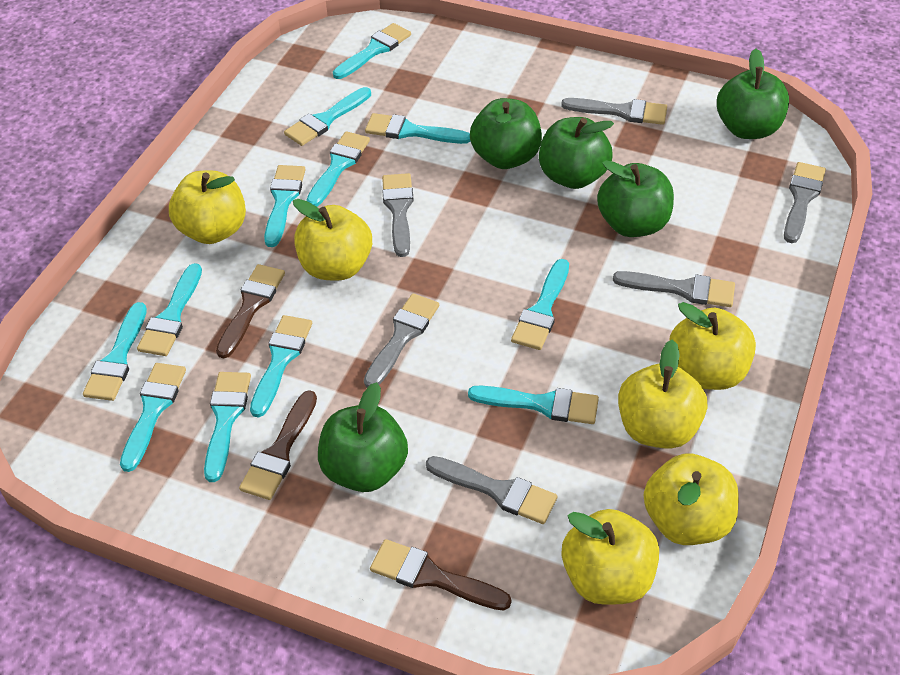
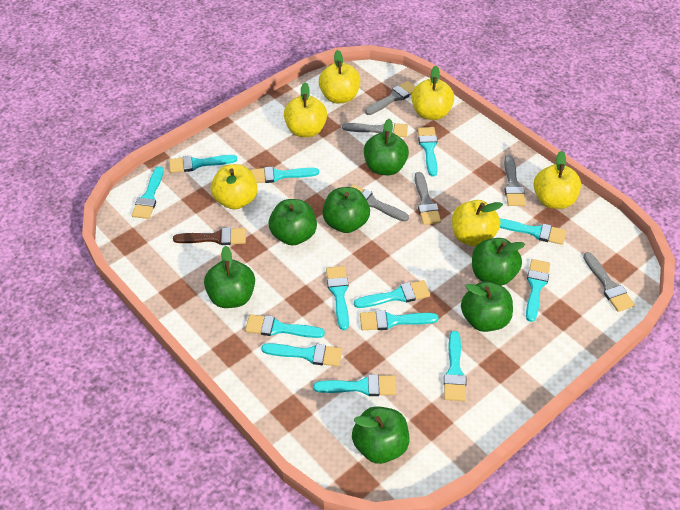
brown brush: [216,264,285,358] [239,390,317,500] [370,539,512,611] = 3 -> [173,227,246,245] = 1
green apple: [318,382,408,492] [470,98,542,169] [539,117,614,189] [597,160,674,237] [717,48,789,139] = 5 -> [204,246,255,308] [269,199,317,246] [322,187,370,233] [352,406,409,464] [364,119,409,175] [461,282,513,332] [472,238,525,286] = 7
turquoise brush: [83,302,147,401] [120,363,186,472] [137,263,202,356] [204,372,251,482] [250,315,312,418] [264,165,306,247] [284,87,371,146] [306,131,370,207] [333,23,411,79] [365,113,470,144] [468,386,599,424] [511,259,569,350] = 12 -> [132,167,164,219] [169,155,237,173] [245,314,325,338] [250,167,319,183] [261,343,342,367] [313,374,396,396] [326,266,349,330] [354,280,430,308] [360,310,439,330] [418,127,438,176] [444,331,466,401] [500,218,566,245] [526,259,550,322] = 13

